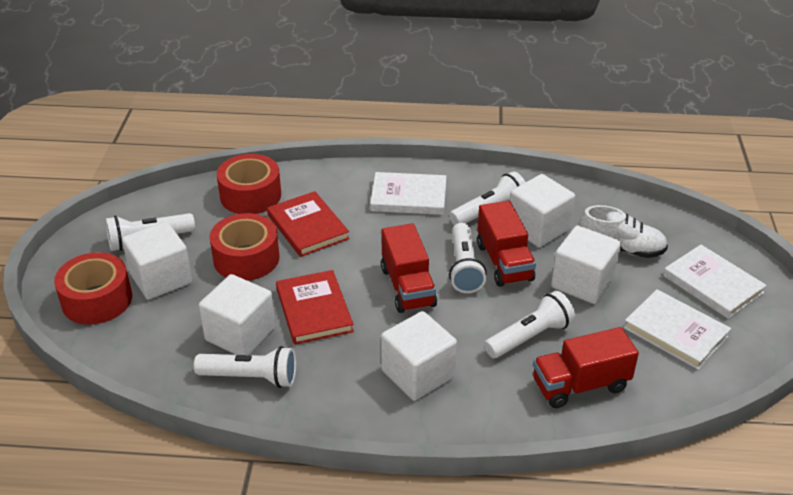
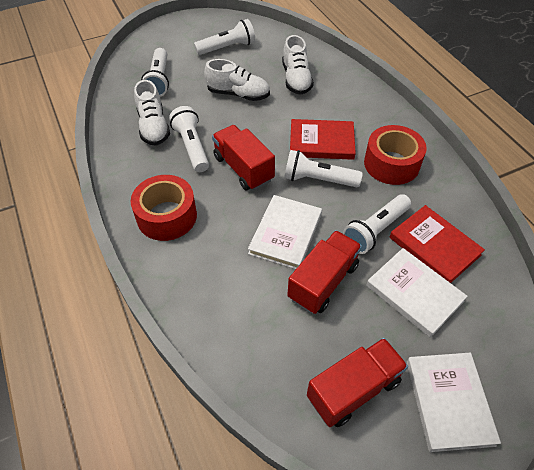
red tape: [54,252,132,324] [209,213,279,281] [217,154,281,214] = 3 -> [131,175,197,241] [364,125,427,185] = 2
white cube: [122,221,192,300] [199,274,275,355] [381,311,457,401] [510,174,575,248] [551,225,621,304] = 5 -> none = 0
white shoe: [579,205,668,258] = 1 -> [134,80,170,146] [204,59,270,101] [282,35,314,95] = 3

